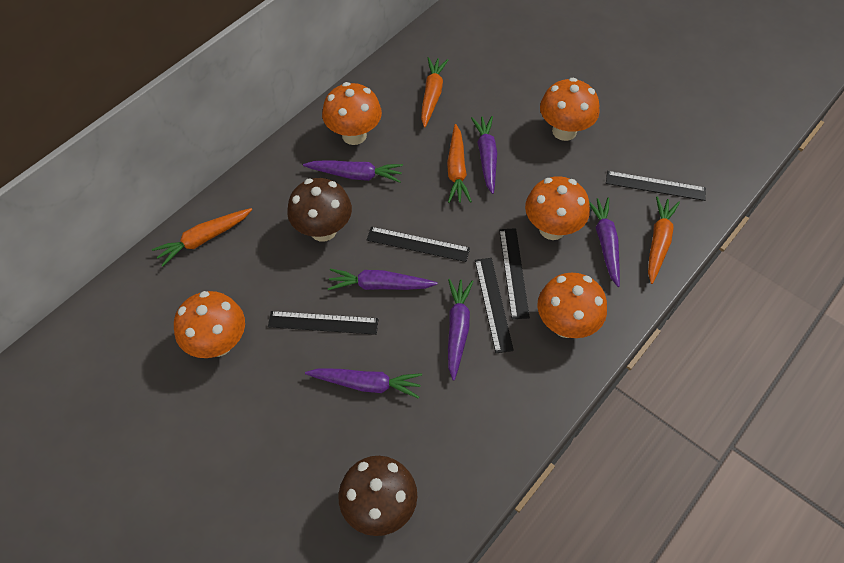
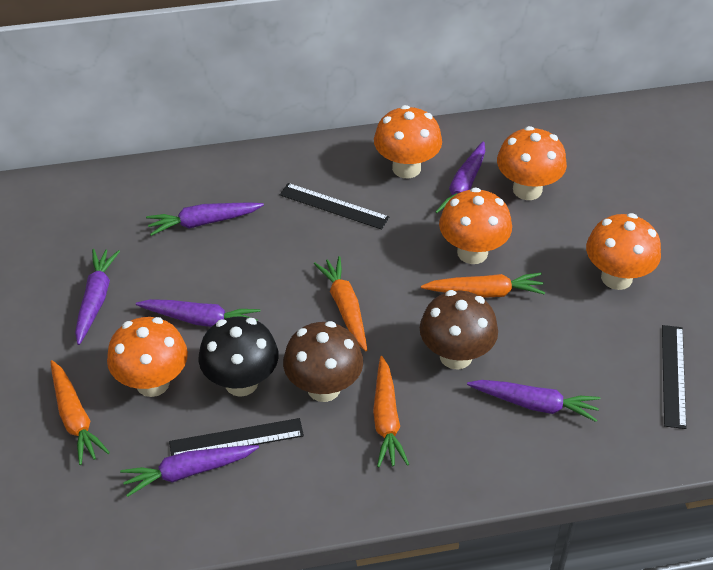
black mushroom: none = 0 -> [199,316,279,397] = 1
black ruler: [268,311,378,335] [367,227,470,262] [475,258,514,353] [499,228,530,319] [606,171,706,201] = 5 -> [169,418,304,456] [280,183,389,230] [662,325,686,429] = 3

